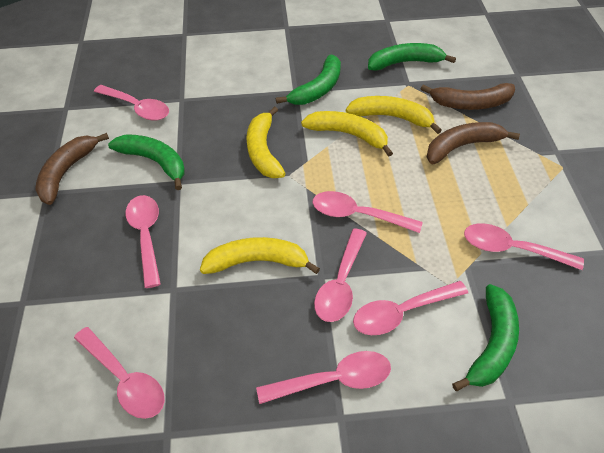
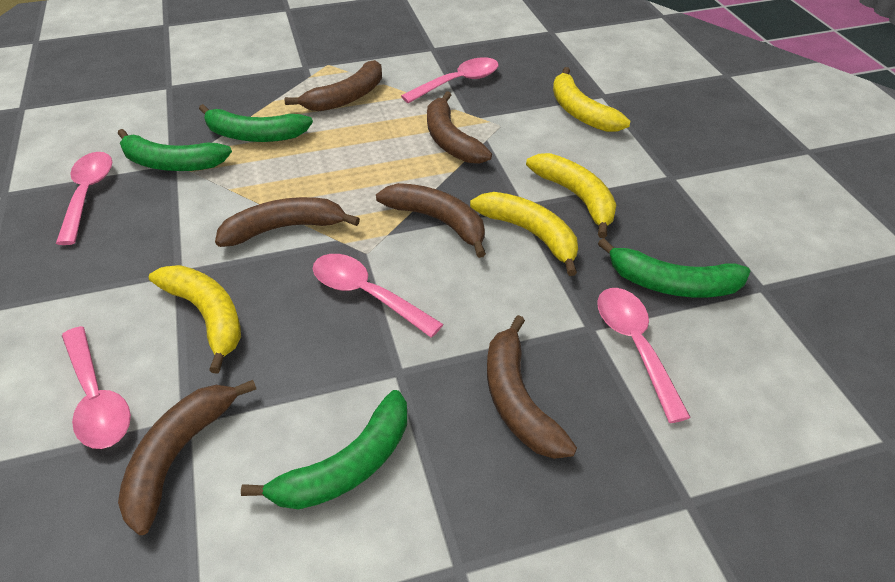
brown banana: [35,133,109,205] [421,83,515,110] [427,122,520,164] = 3 -> [118,380,256,535] [215,197,360,247] [284,60,382,111] [376,183,486,258] [427,91,492,164] [487,315,577,459] = 6
pink spoon: [74,327,165,419] [94,85,169,121] [125,195,161,288] [256,351,391,404] [312,191,423,233] [314,229,367,322] [353,281,468,335] [464,223,584,270] = 8 -> [56,152,112,245] [62,326,131,449] [313,254,443,338] [401,57,499,103] [597,288,691,423] = 5

